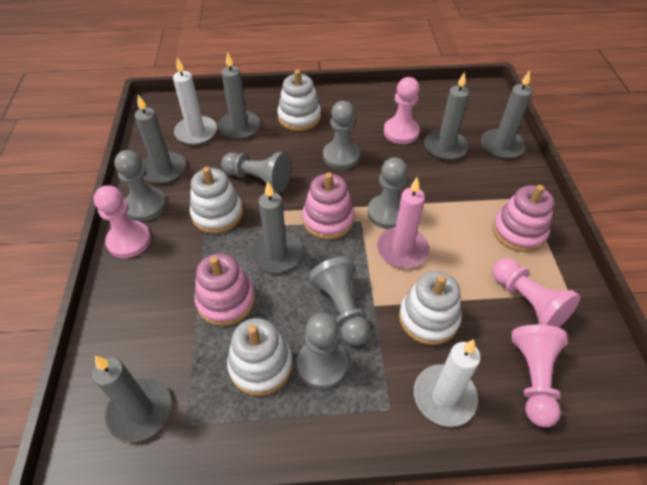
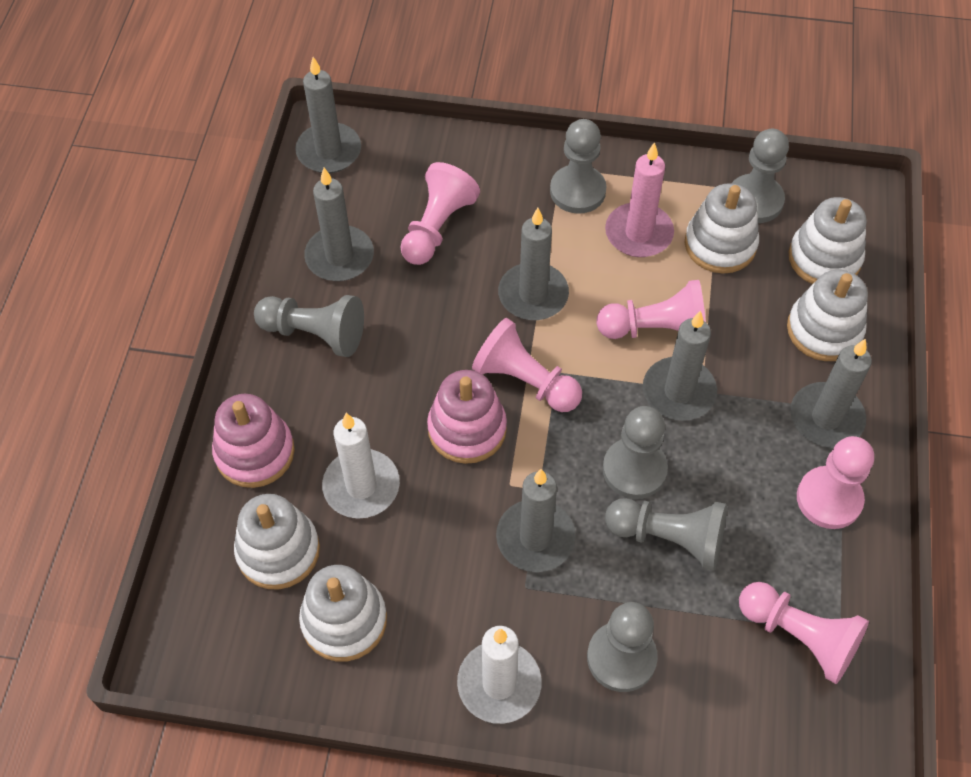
pink pawn: [94,185,151,258] [384,77,420,144] [493,258,581,328] [511,325,568,427] = 4 -> [400,162,480,265] [472,318,582,412] [596,280,706,339] [739,582,869,684] [797,436,874,529] = 5
pink stacking toy: [194,253,255,326] [302,172,355,240] [493,185,555,252] = 3 -> [212,394,295,488] [427,370,507,464] = 2
white stacking toy: [190,167,243,233] [227,318,293,396] [278,70,321,131] [399,271,462,345] = 4 -> [234,494,320,589] [299,565,387,661] [685,183,759,273] [787,270,868,361] [789,197,866,284] = 5

